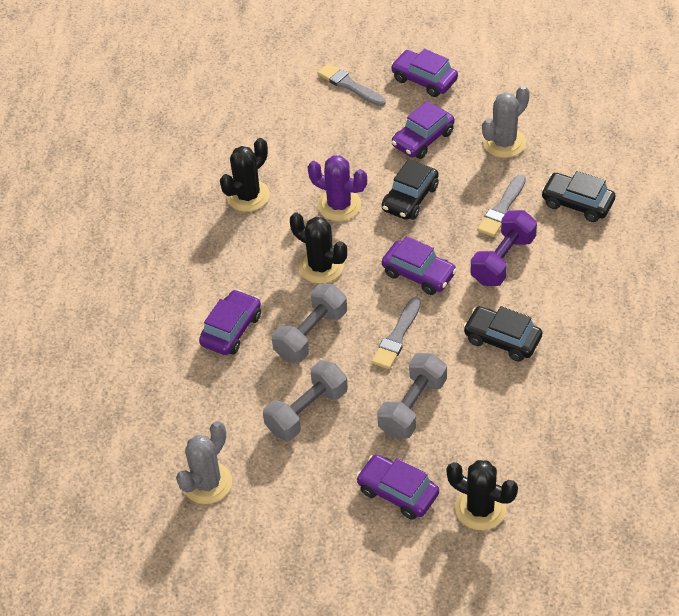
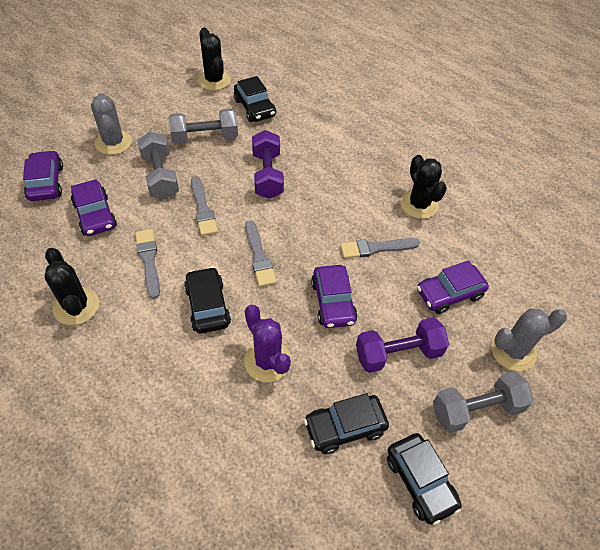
black car: [382,159,439,220] [463,306,542,362] [541,171,616,222] = 3 -> [184,267,231,334] [234,76,276,122] [304,393,389,454] [387,433,462,525] = 4
grey brush: [317,63,386,106] [372,297,421,369] [477,174,526,237] = 3 -> [135,229,160,299] [191,177,218,236] [245,220,277,287] [340,238,420,258] = 4
purple car: [199,289,261,355] [356,454,439,520] [382,236,457,295] [391,49,458,97] [392,101,454,159] = 5 -> [23,150,63,201] [71,179,117,236] [311,265,357,328] [417,260,489,314] = 4
purple dumbbell: [471,210,537,286] = 1 -> [252,130,284,199] [356,317,449,373] = 2

